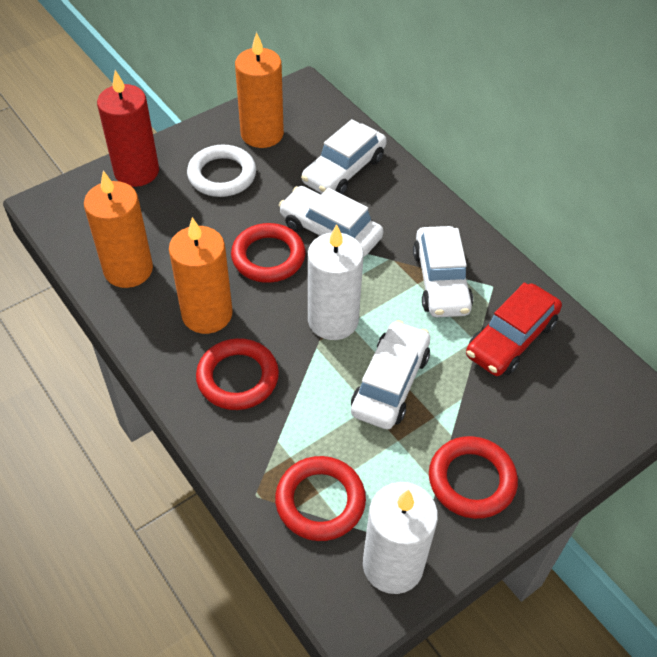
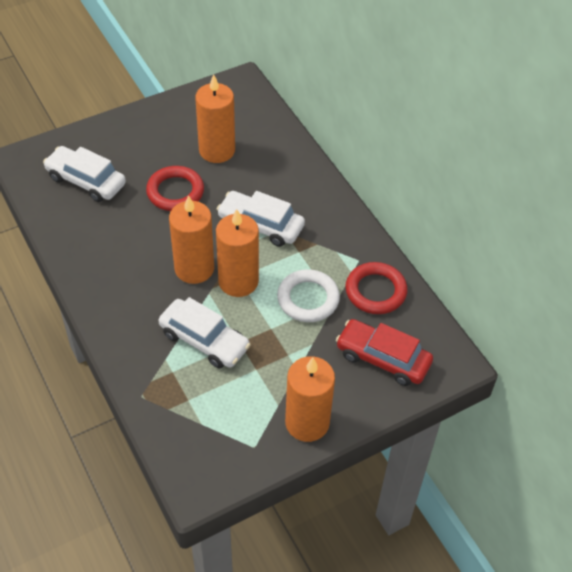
orange candle: [84,171,153,288] [169,217,233,334] [235,32,284,148] = 3 -> [169,195,214,284] [195,74,235,163] [216,209,259,297] [285,356,335,442] = 4
red candle: [97,70,159,187] = 1 -> none = 0
red ring: [196,338,279,410] [231,223,305,283] [275,456,366,541] [429,436,518,519] = 4 -> [146,166,204,211] [345,262,407,314] = 2
white candle: [308,224,364,340] [363,482,438,594] = 2 -> none = 0
white car: [279,186,383,256] [301,119,387,194] [351,320,430,429] [413,226,473,317] = 4 -> [43,146,126,202] [158,297,251,369] [217,191,305,247] = 3

